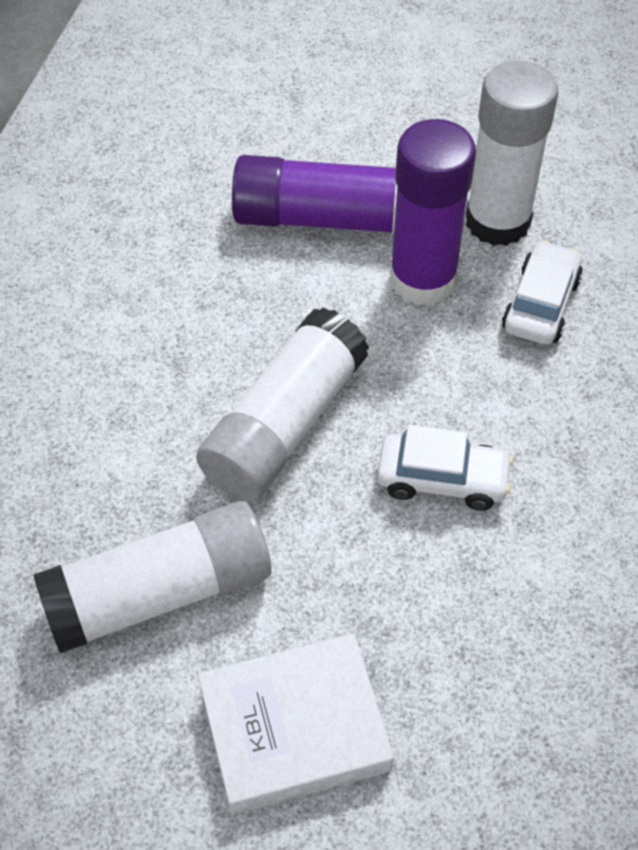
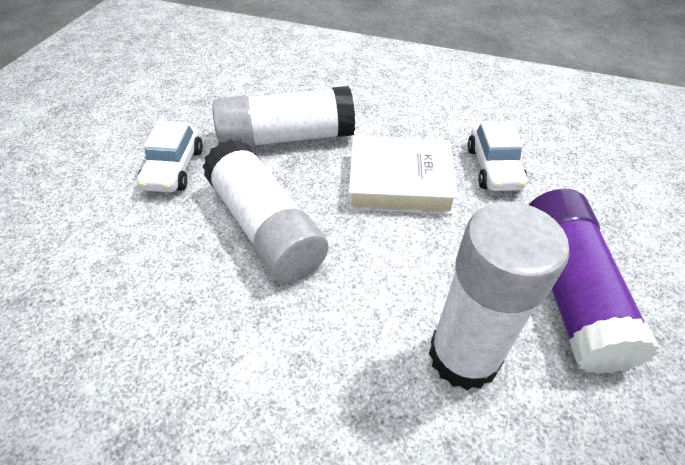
purple glue stick: [232,155,397,234] [390,119,476,306] = 2 -> [529,189,659,374] = 1

